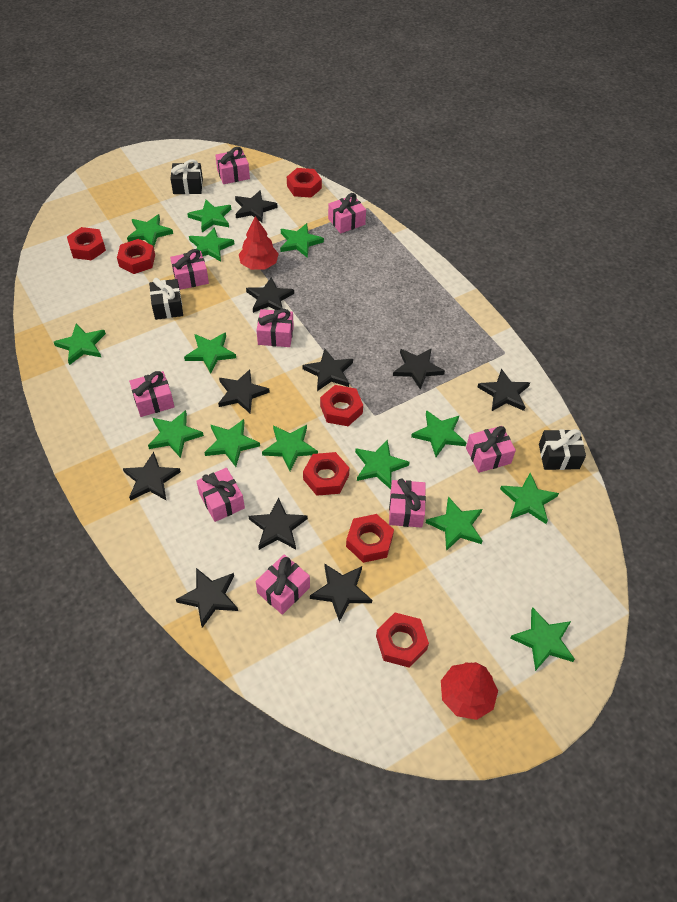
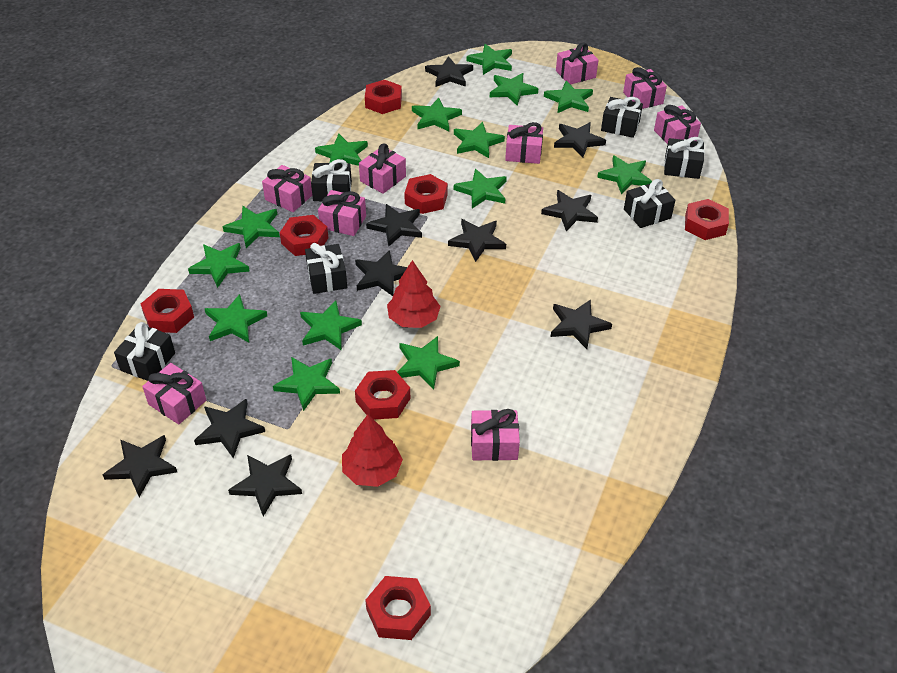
black gift: [149,278,183,320] [170,160,203,194] [539,429,586,470] = 3 -> [114,322,175,381] [305,243,347,294] [311,159,352,201] [601,97,643,138] [624,179,675,228] [664,137,705,179] = 6

